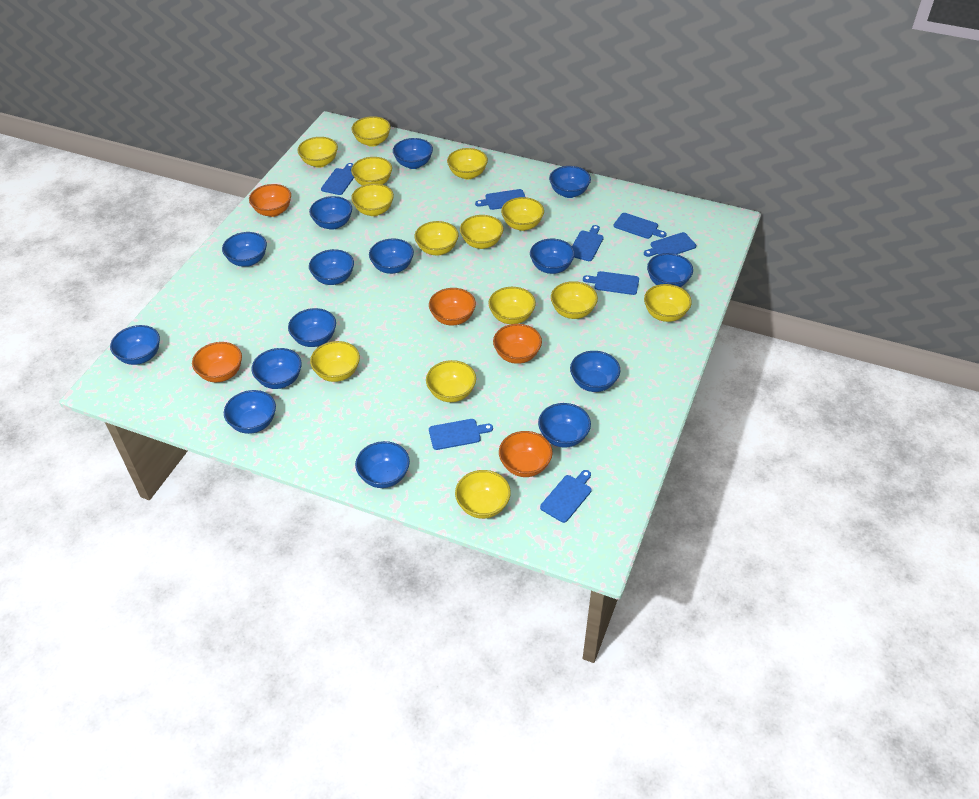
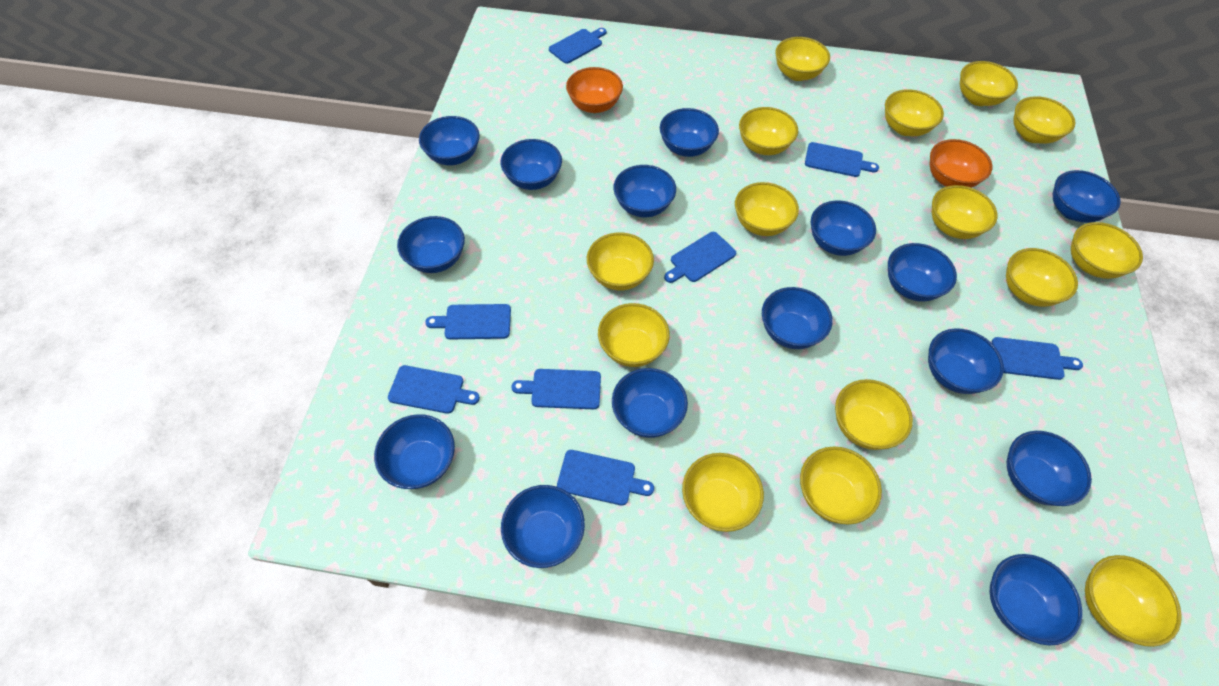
orange bowl: [192,342,242,382] [249,184,291,217] [429,288,476,326] [493,324,542,364] [499,431,553,477] = 5 -> [566,67,623,113] [930,139,993,188] = 2
yellow bowl: [298,137,338,168] [310,341,360,382] [351,116,391,147] [351,157,392,186] [351,183,394,216] [415,221,458,256] [426,360,476,402] [447,148,488,179] [455,470,511,519] [460,215,503,249] [488,287,536,324] [501,197,544,231] [551,281,598,319] [644,284,692,322] = 14 -> [587,232,654,291] [598,303,670,367] [682,453,764,532] [735,182,799,236] [739,107,798,155] [775,37,830,81] [800,446,882,524] [835,379,913,450] [885,89,944,136] [932,185,998,239] [960,61,1018,106] [1006,248,1078,307] [1013,96,1075,144] [1071,222,1143,279] [1085,555,1182,647] = 15

